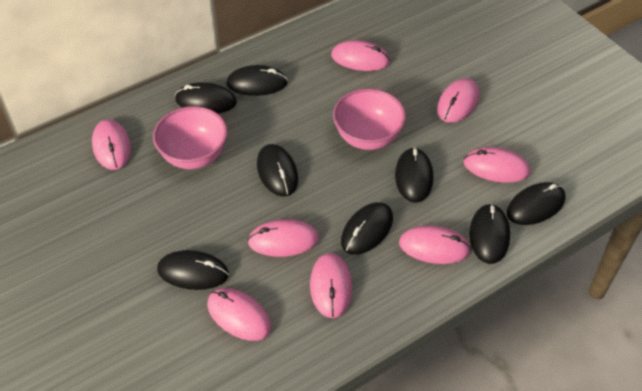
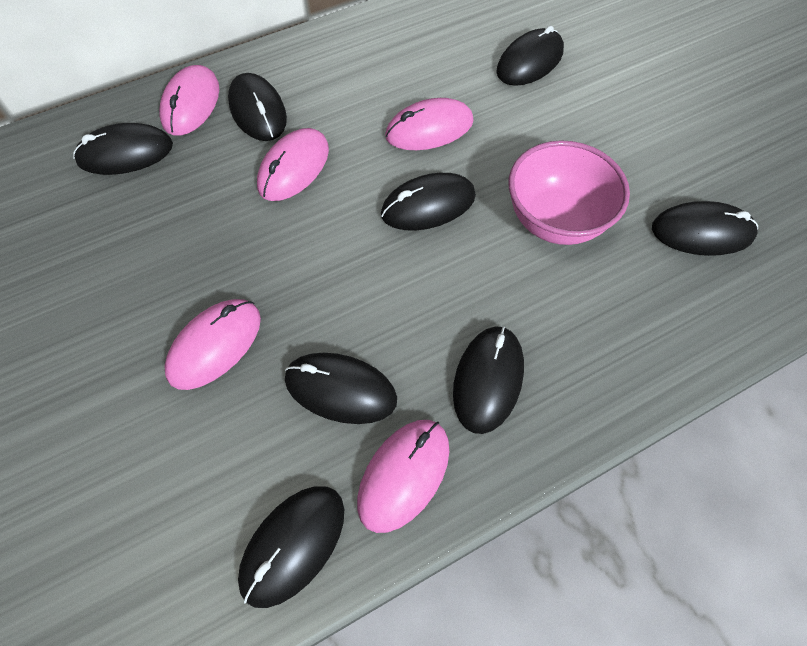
pink bowl: [153,106,228,169] [333,88,406,150] = 2 -> [508,140,630,245] = 1
pink mouse: [92,119,131,170] [207,288,271,341] [247,219,319,257] [310,253,352,318] [331,40,390,71] [399,226,471,264] [437,78,479,123] [464,147,530,183] = 8 -> [159,65,219,135] [164,299,261,390] [257,128,329,201] [357,420,449,533] [385,98,473,150] = 5

